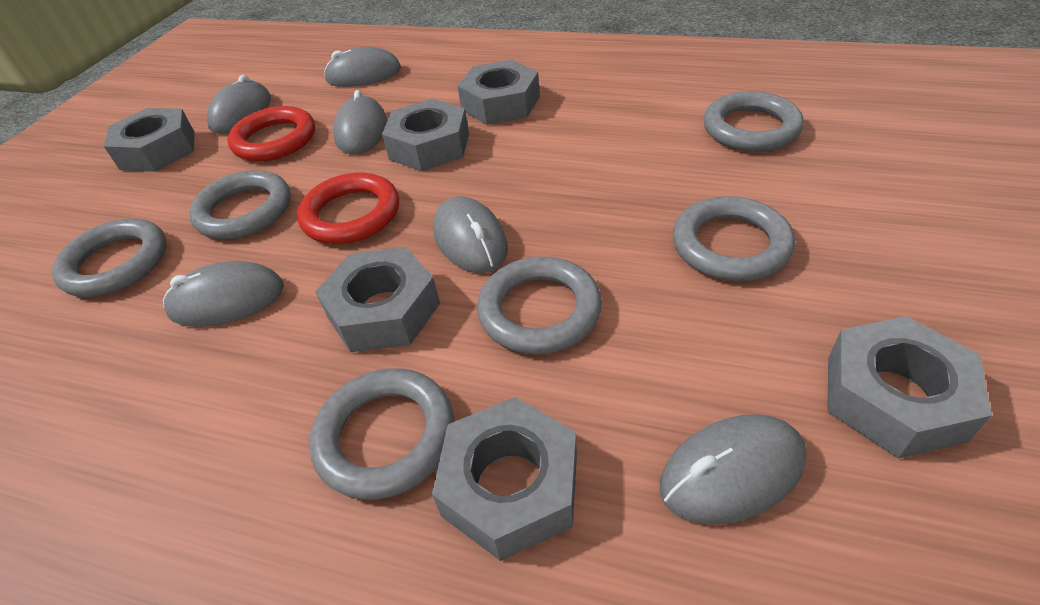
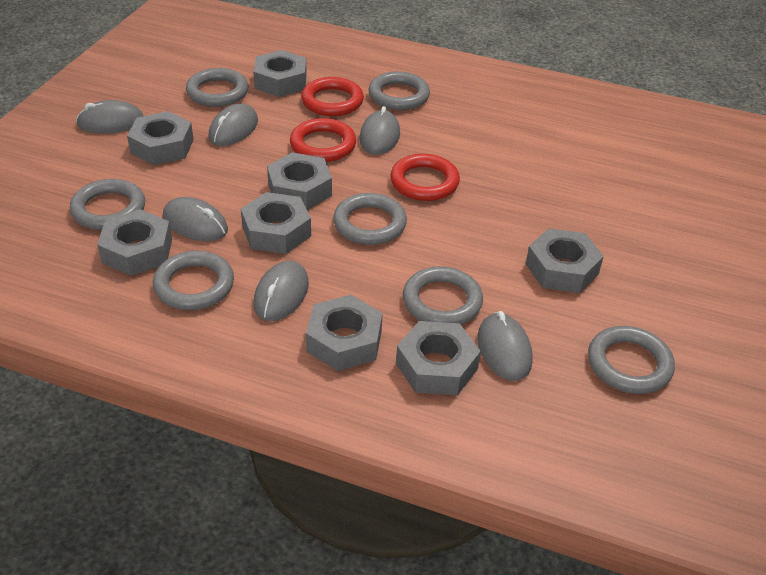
grey nut: [104,108,195,172] [315,247,440,352] [382,99,469,171] [432,397,577,561] [457,60,540,125] [827,316,992,458] = 6 -> [97,209,172,276] [127,111,194,165] [241,192,311,254] [253,50,307,97] [267,152,332,210] [306,295,383,371] [396,321,481,395] [526,228,604,293] = 8
grey ring: [52,218,167,297] [189,170,291,239] [309,368,454,500] [477,256,602,355] [673,196,795,281] [703,91,804,152] = 6 -> [70,179,145,230] [153,251,234,310] [186,68,249,107] [333,193,407,245] [369,71,430,110] [403,266,483,325] [588,326,675,394] = 7
red ring: [227,106,315,161] [297,173,399,244] = 2 -> [290,118,356,162] [301,77,364,116] [390,154,460,201] = 3

